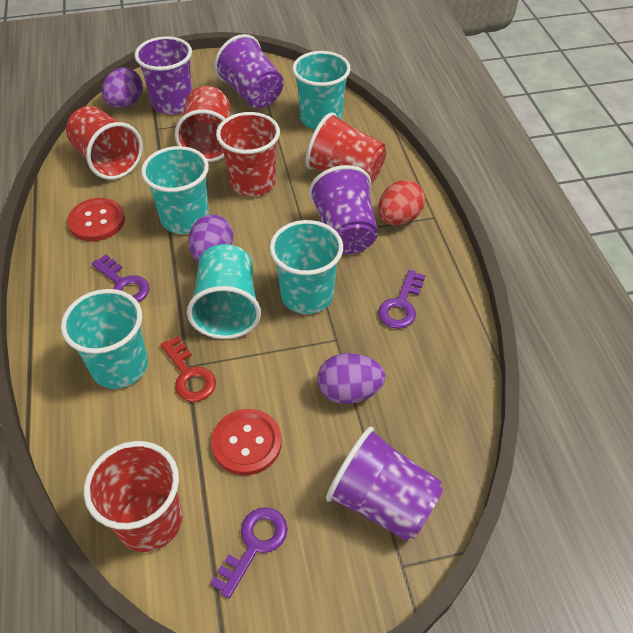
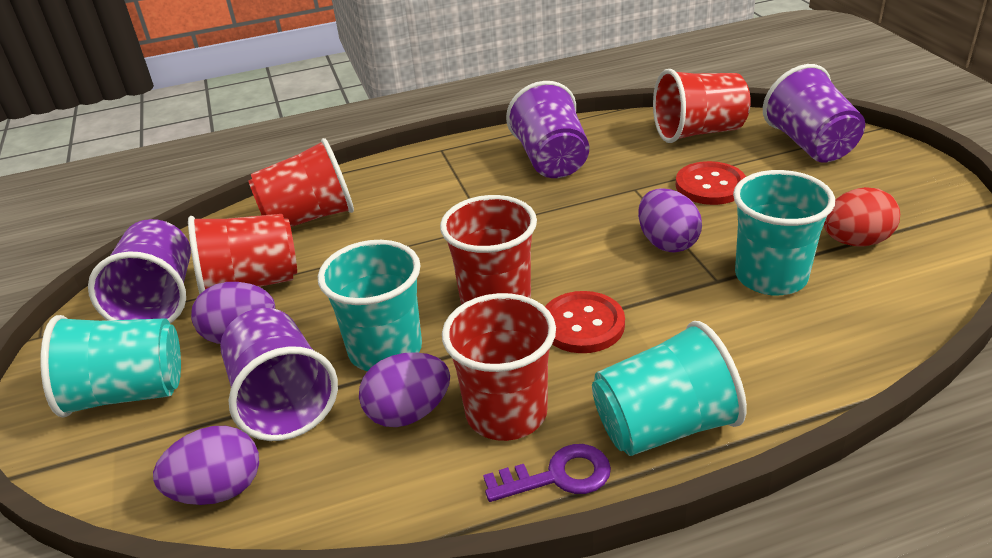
purple egg: [102,68,143,108] [188,214,233,262] [317,353,386,404] = 3 -> [153,426,259,505] [191,282,275,344] [359,352,450,427] [638,188,702,253] = 4
purple key: [91,254,149,302] [210,507,288,598] [378,270,425,329] = 3 -> [483,444,611,502] = 1
red key: [160,336,216,402] = 1 -> none = 0
turquoise cup: [61,289,148,389] [141,146,209,234] [187,244,261,339] [269,220,343,314] [292,51,351,129] = 5 -> [40,315,181,418] [318,240,422,371] [592,321,747,456] [733,170,835,295] = 4

